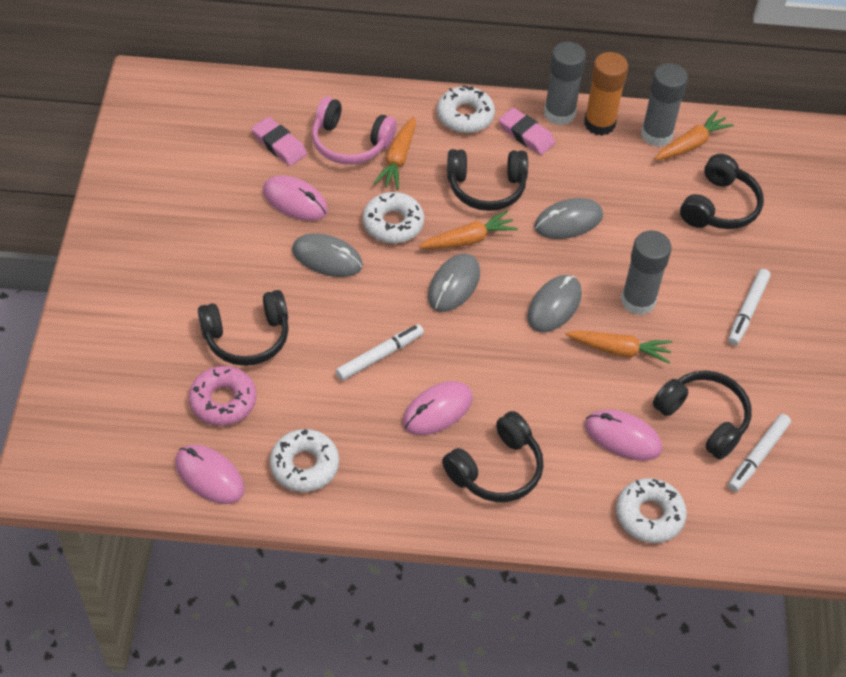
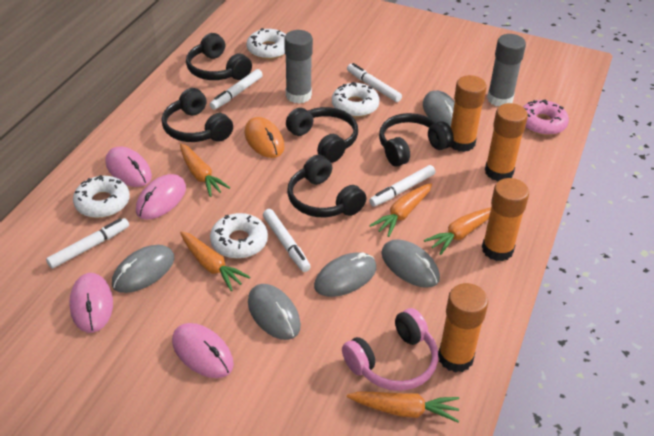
grey glue stick: [544,42,586,125] [621,230,672,315] [641,63,688,147] = 3 -> [284,30,313,103] [487,34,526,106] = 2
grey mouse: [292,233,363,277] [428,254,480,312] [527,275,582,332] [534,198,603,239] = 4 -> [112,245,174,293] [248,284,301,340] [314,252,376,297] [381,239,440,288] [423,90,455,128] = 5
orange carrot: [373,117,416,190] [419,211,518,249] [565,330,672,364] [655,111,734,160] = 4 -> [180,143,230,197] [180,231,251,291] [347,391,459,422] [369,183,432,237] [424,208,491,255] = 5
orange glue stick: [584,52,628,136] = 1 -> [438,283,488,373] [450,75,487,152] [482,178,529,261] [485,103,528,181] = 4
orange mouse: none = 0 -> [245,117,284,158] = 1
pink eraser: [252,117,307,166] [499,108,555,155] = 2 -> none = 0
white marker: [336,324,424,381] [728,269,771,345] [728,414,791,492] = 3 -> [46,218,129,269] [210,69,263,110] [263,209,311,272] [347,63,402,102] [369,165,435,207] = 5

